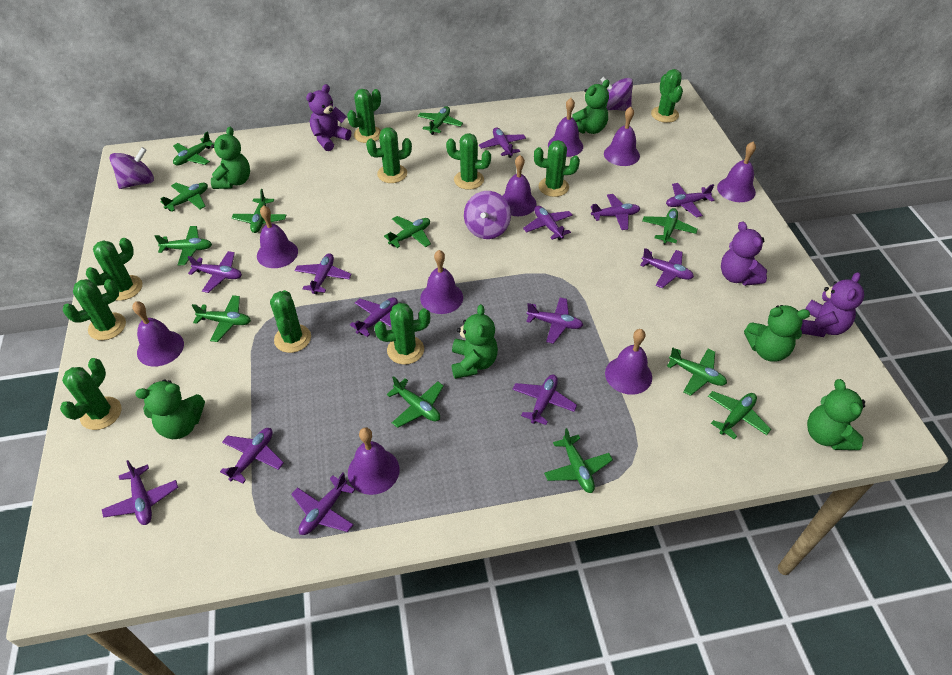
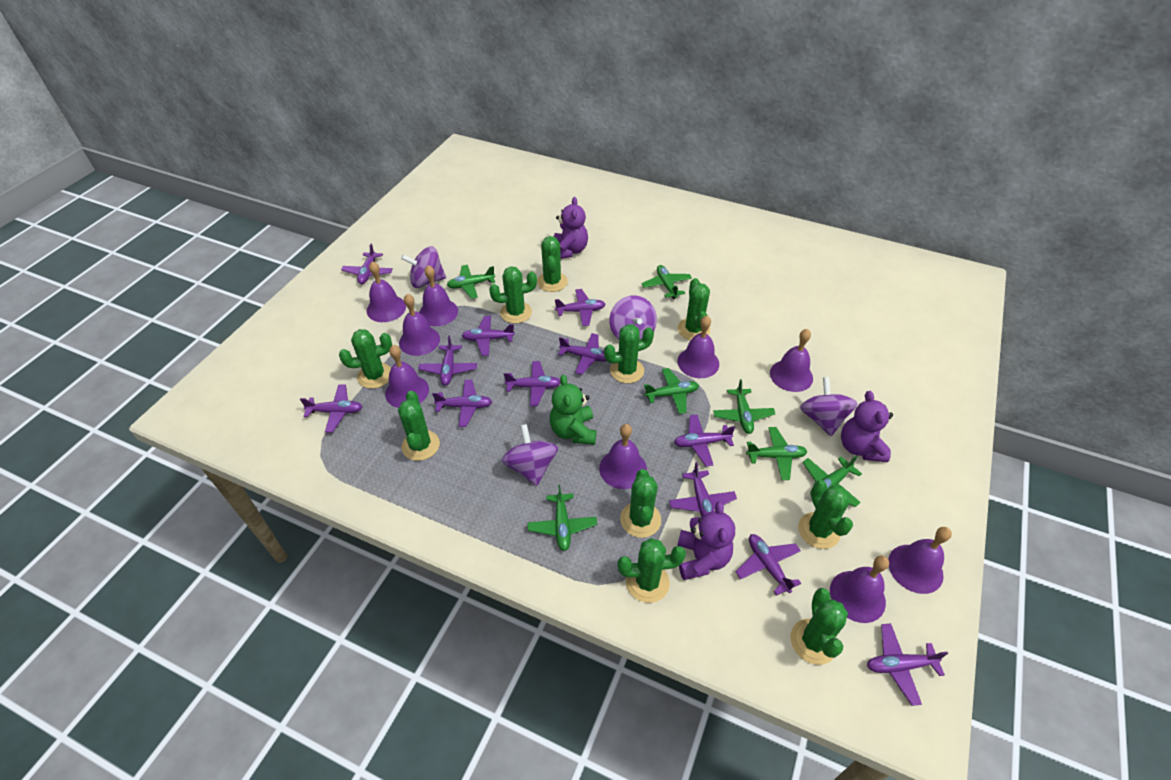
green plane: [154,226,212,265] [160,183,208,212] [173,132,213,166] [192,295,251,342] [232,189,286,233] [384,216,431,248] [387,376,444,428] [418,106,463,135] [544,428,613,493] [643,208,698,244] [667,348,727,396] [708,391,771,440] = 12 -> [447,265,495,299] [527,485,597,551] [641,265,692,299] [644,368,699,414] [713,379,775,434] [746,427,808,480] [802,455,862,507] = 7
green teddy bear: [135,379,205,439] [211,127,250,189] [452,304,498,379] [572,80,610,134] [744,305,810,362] [807,379,865,450] = 6 -> [550,375,596,445] = 1
purple plane: [102,460,178,525] [188,251,242,293] [220,428,284,483] [291,473,355,535] [294,253,352,294] [350,298,398,337] [479,128,526,158] [512,374,577,425] [523,206,573,240] [526,298,583,344] [591,194,640,230] [640,248,694,288] [666,183,714,217] = 13 -> [300,385,362,433] [341,243,393,284] [418,335,477,385] [432,380,492,427] [462,316,515,356] [504,361,560,406] [555,289,605,326] [558,333,606,375] [669,462,737,517] [674,414,735,466] [735,534,801,596] [867,623,948,706] = 12
purple spinning top: [110,147,154,189] [464,191,511,239] [601,77,633,111] = 3 -> [401,246,446,288] [502,424,558,486] [609,295,657,340] [800,377,858,436] = 4

